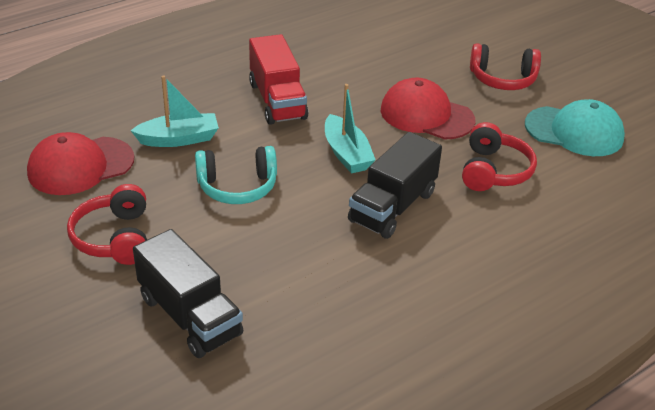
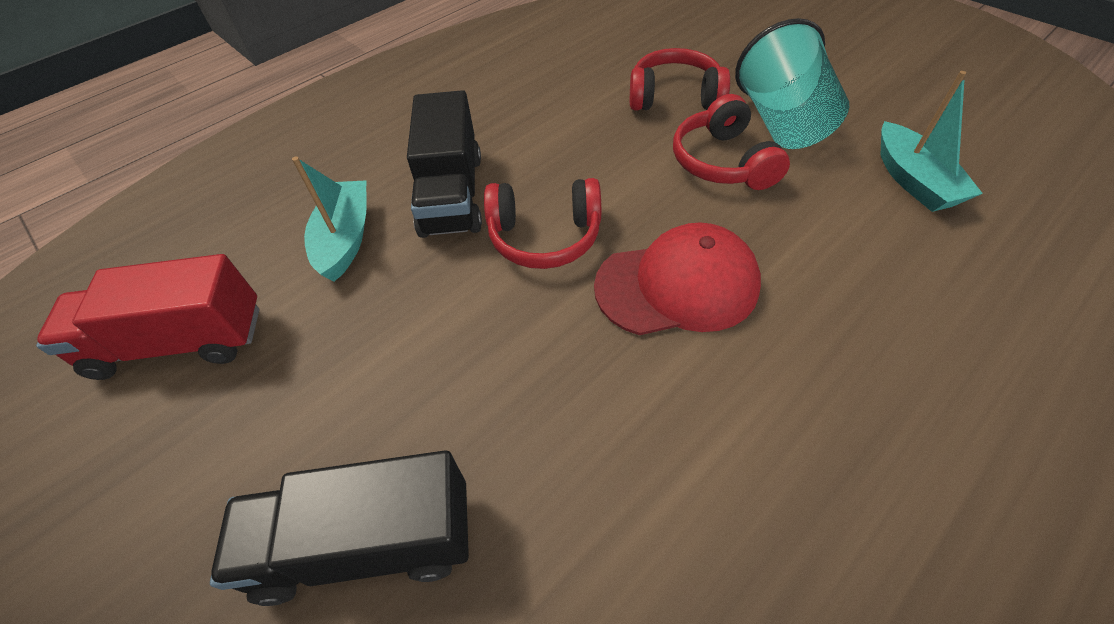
red cap: [27,132,134,195] [381,78,476,140] = 2 -> [594,222,761,335] = 1
turquoise cap: [525,99,625,156] = 1 -> none = 0
turquoise cup: none = 0 -> [735,18,849,149] = 1
turquoise headphones: [195,146,277,204] = 1 -> none = 0

